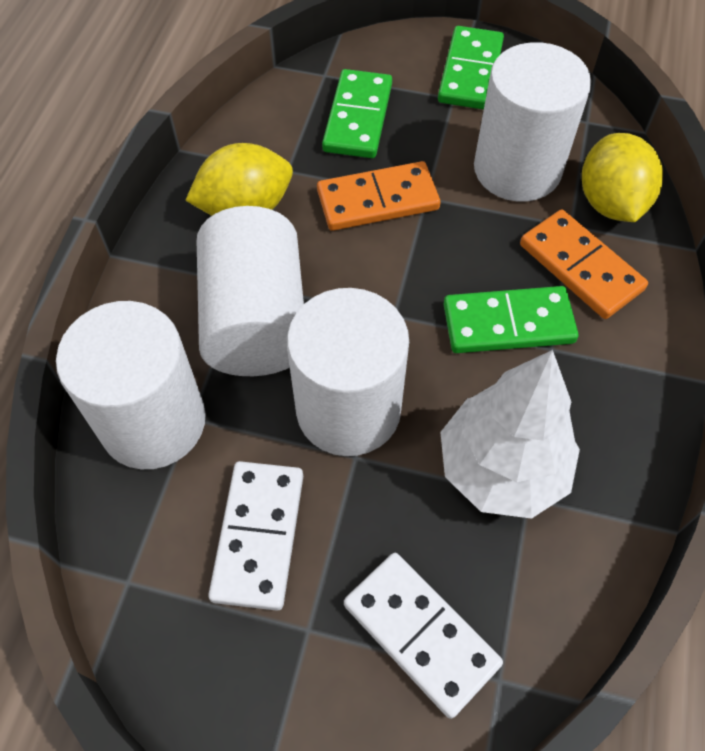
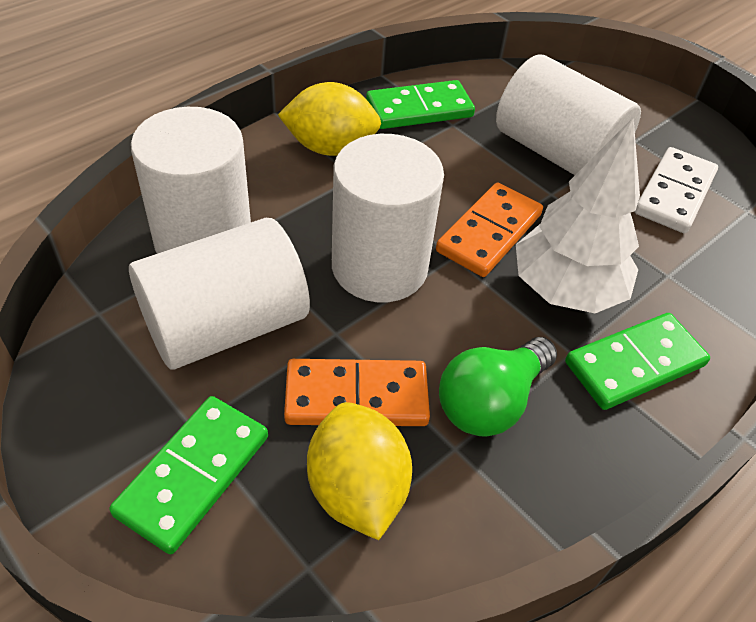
green light bulb: none = 0 -> [439,337,557,436] = 1
white domino: [208,461,303,611] [344,553,503,719] = 2 -> [634,147,718,234] = 1

